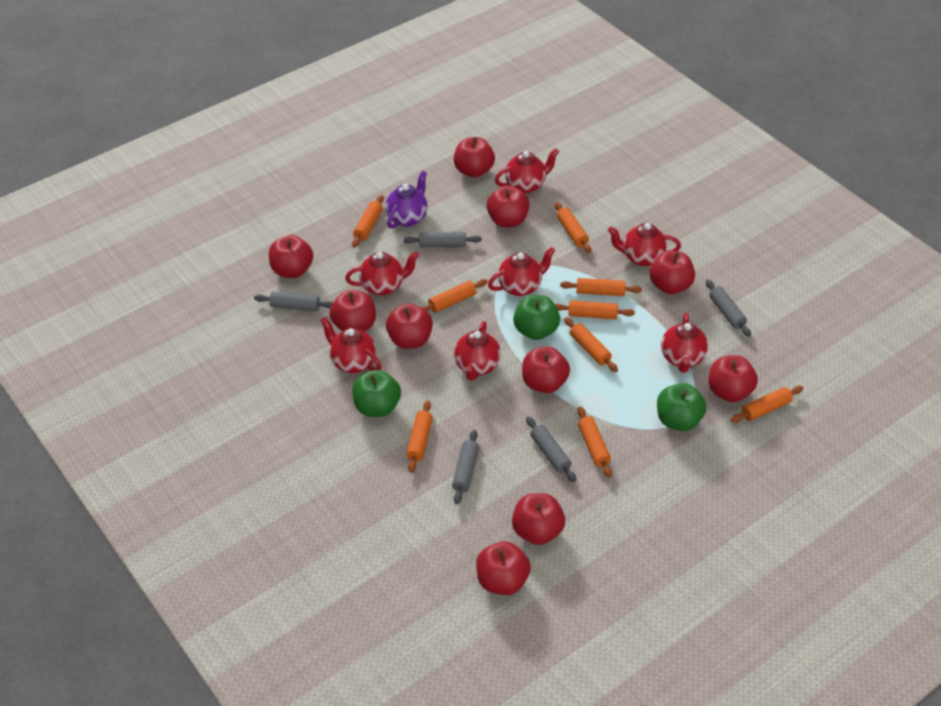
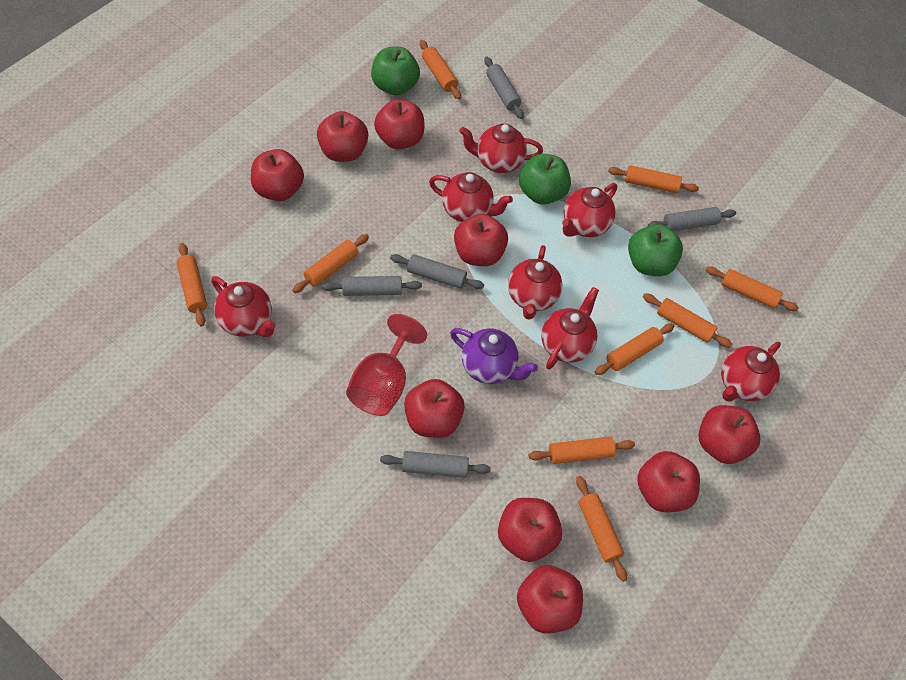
red apple: [269,235,313,278] [330,290,376,332] [386,303,433,349] [454,137,495,178] [476,542,531,595] [486,186,529,228] [512,493,565,545] [522,346,570,393] [650,251,695,294] [709,355,758,402] = 10 -> [251,149,304,201] [317,111,368,162] [374,99,424,149] [404,379,465,438] [454,214,508,266] [498,498,562,562] [517,565,583,634] [637,451,700,512] [698,405,760,464] = 9
red goblet: none = 0 -> [346,314,427,416] = 1

